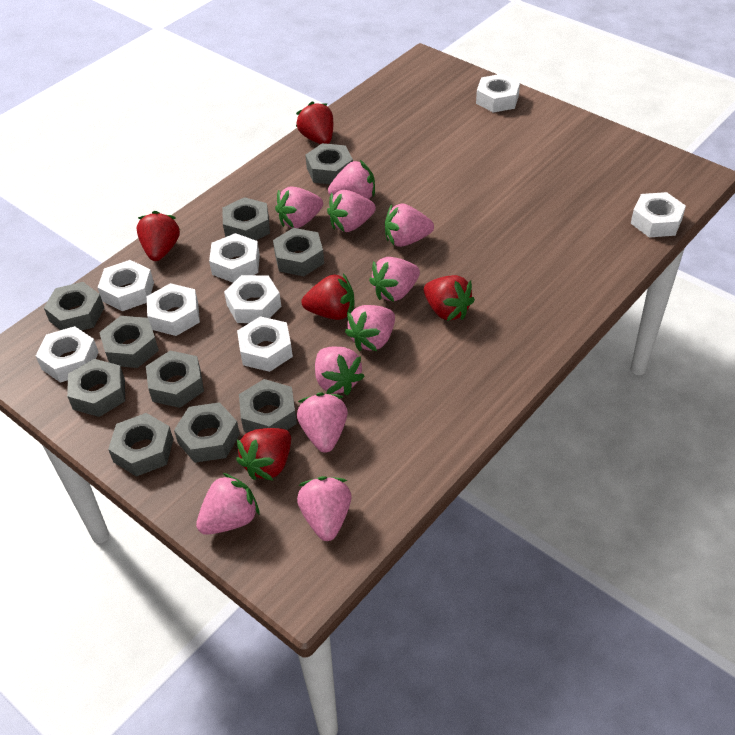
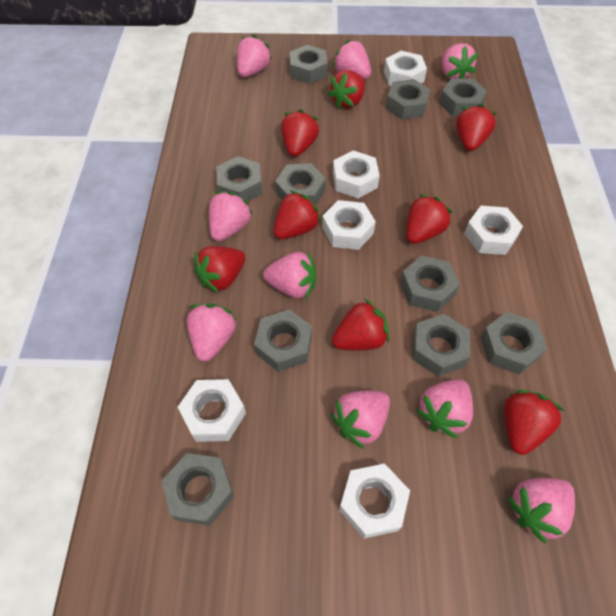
pink strawberry: [196,473,260,535] [275,186,323,228] [297,393,348,453] [297,476,352,541] [315,347,365,395] [327,190,376,232] [328,160,375,199] [345,305,395,351] [369,257,420,302] [385,204,434,247] = 10 -> [187,304,237,362] [209,191,253,241] [237,35,272,77] [263,252,316,300] [331,391,390,449] [332,39,371,79] [416,380,473,438] [442,43,478,79] [508,478,575,544] = 9
red strawberry: [137,211,180,261] [236,428,291,481] [296,101,333,144] [301,273,355,320] [424,275,475,321] = 5 -> [194,246,246,293] [273,191,321,239] [281,110,319,157] [328,70,365,109] [332,298,389,350] [406,194,452,244] [456,104,497,151] [504,390,564,455] = 8
white nut: [36,326,99,383] [97,260,154,311] [147,283,200,336] [209,233,260,283] [224,275,281,323] [237,316,293,372] [476,74,520,113] [631,192,686,237] = 8 -> [178,379,246,442] [322,200,376,250] [333,151,380,198] [339,463,410,539] [384,51,427,85] [464,206,523,255] = 6

